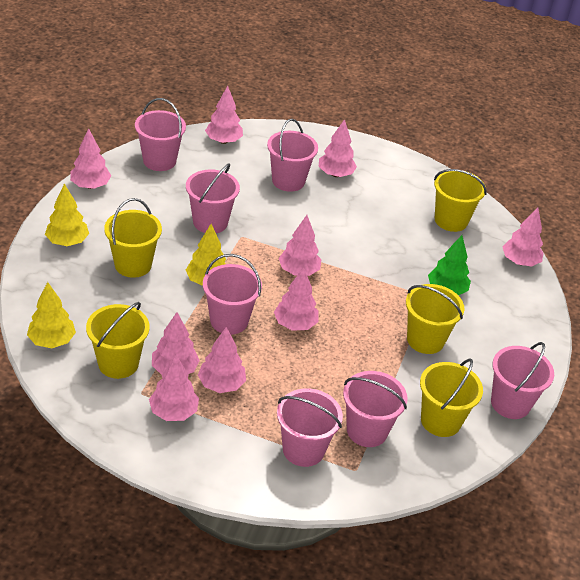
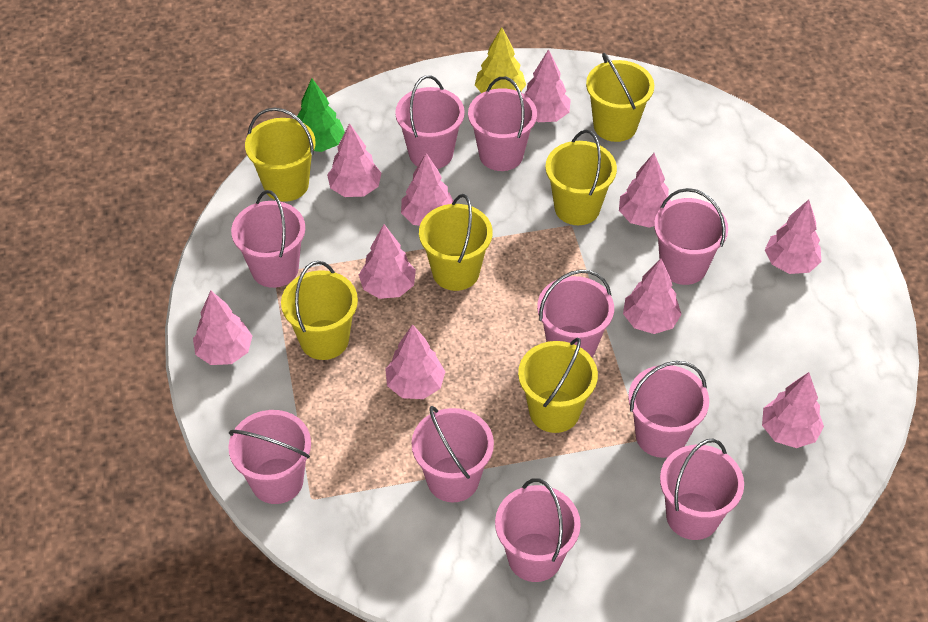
pink bucket: [135,98,186,171] [186,163,240,233] [203,254,262,335] [267,119,318,192] [277,388,343,467] [343,371,408,447] [491,342,554,419] = 7 -> [228,410,311,504] [231,190,305,288] [395,75,465,169] [412,406,494,502] [468,77,537,171] [495,478,581,582] [537,270,614,357] [628,361,709,458] [654,188,728,285] [660,439,744,540] = 10
pink tree: [70,129,111,189] [149,355,199,421] [152,312,200,375] [198,327,246,393] [205,86,243,144] [274,267,319,331] [279,215,321,276] [319,119,357,177] [503,207,544,267] = 9 -> [193,291,252,365] [327,123,381,197] [359,224,416,299] [385,324,445,399] [401,153,453,226] [524,49,571,122] [619,153,671,228] [623,259,682,334] [762,372,824,448] [765,200,821,274] = 10
yellow bucket: [86,302,150,379] [104,198,162,278] [406,284,465,354] [420,358,483,437] [434,169,487,232] = 5 -> [245,107,316,202] [281,261,358,360] [419,194,493,291] [518,337,598,433] [545,130,617,225] [586,53,654,142] = 6
yellow tree: [27,282,76,348] [45,184,89,246] [186,224,226,286] = 3 -> [475,27,526,93] = 1

